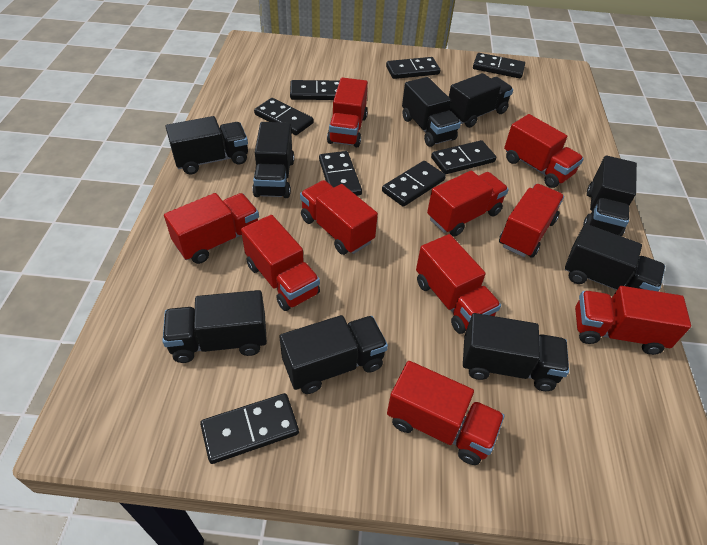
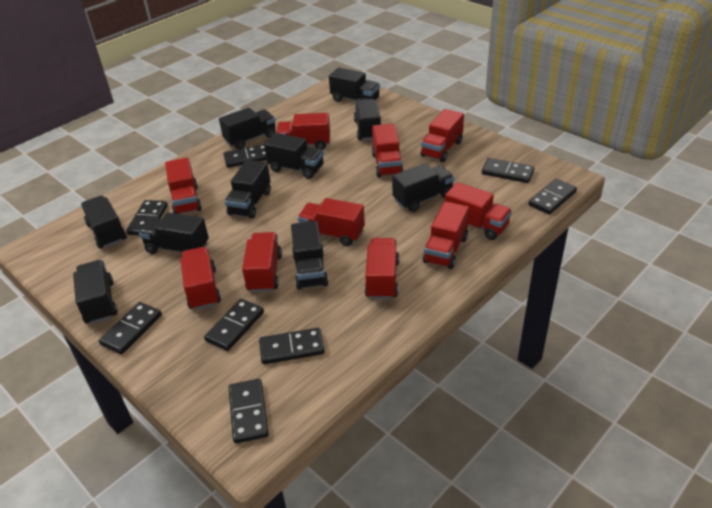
black truck: [162,290,267,363] [166,116,248,175] [252,122,294,198] [279,315,388,394] [402,77,461,147] [449,73,513,128] [463,313,569,391] [565,224,665,291] [583,156,637,236] = 9 -> [73,260,118,324] [81,196,127,249] [139,212,209,254] [219,107,276,149] [224,160,271,219] [264,133,324,179] [291,221,328,290] [329,67,380,102] [354,99,381,141] [392,163,454,212] = 10

